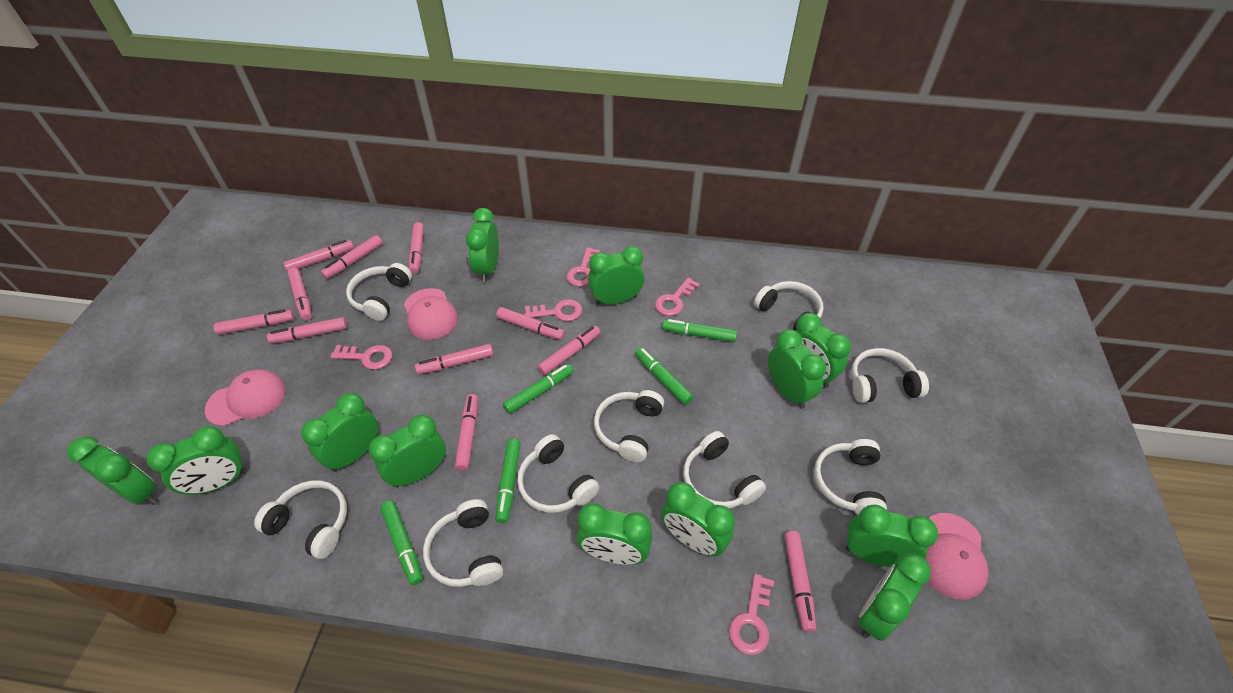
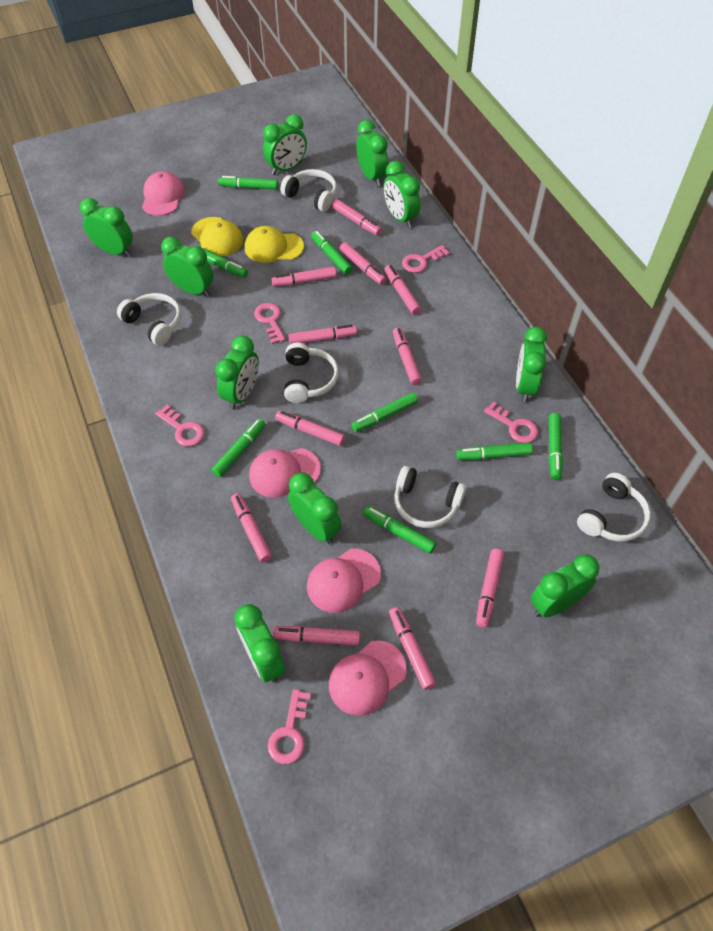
green clock: [67,436,158,505] [146,426,247,495] [301,393,378,472] [369,415,446,487] [466,208,499,282] [576,503,652,565] [588,246,644,305] [661,482,735,557] [768,329,826,409] [796,313,851,388] [846,504,938,567] [858,553,931,641] = 12 -> [80,198,133,257] [161,237,213,297] [215,336,259,409] [234,604,285,682] [263,114,307,175] [288,472,342,544] [356,120,388,186] [383,161,421,228] [516,327,547,402] [531,554,600,617] = 10
green marker: [380,500,423,585] [496,439,521,523] [503,364,573,414] [635,347,693,405] [662,319,737,342] = 5 -> [194,246,248,278] [211,419,266,478] [218,176,278,190] [311,231,353,275] [351,392,418,432] [363,506,437,554] [456,442,533,460] [549,413,563,480] = 8
pink cap: [205,369,286,427] [404,288,458,340] [925,513,989,600] = 3 -> [142,171,185,216] [249,448,321,498] [307,549,381,613] [329,641,407,716] = 4
white headphones: [254,480,347,559] [346,263,412,321] [423,499,503,587] [517,434,600,513] [594,390,664,462] [683,431,766,508] [754,281,824,331] [814,439,887,515] [851,348,929,403] = 9 -> [117,293,181,346] [280,169,337,212] [284,342,339,403] [394,466,466,528] [577,473,651,542] = 5
yellow cap: none = 0 -> [191,217,243,256] [245,226,304,263] = 2

